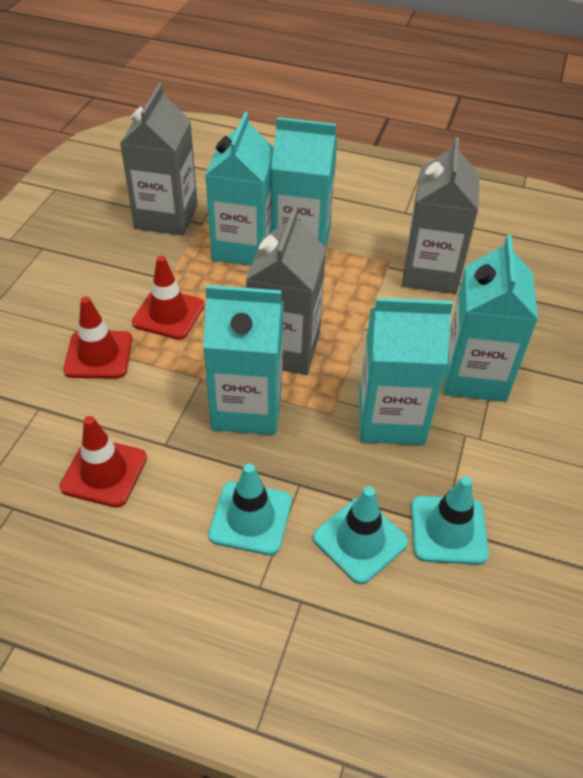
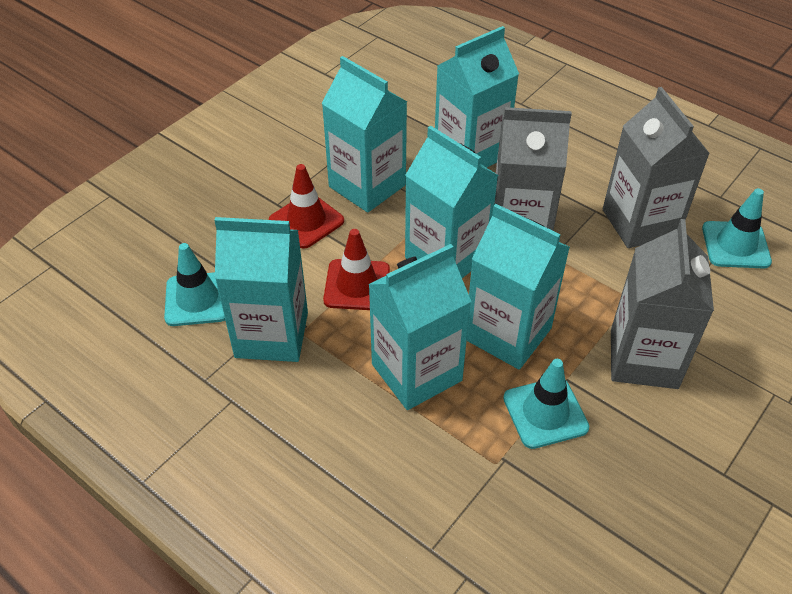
red traffic cone: [60,416,147,508] [63,297,132,379] [132,256,205,340] = 3 -> [269,164,344,249] [323,229,390,310] = 2
turquoise carton: [203,285,284,435] [205,112,274,266] [271,117,337,247] [359,298,453,445] [444,235,538,402] = 5 -> [214,217,308,362] [322,56,407,213] [368,244,471,410] [405,126,498,278] [435,26,519,168] [467,204,570,369] = 6

